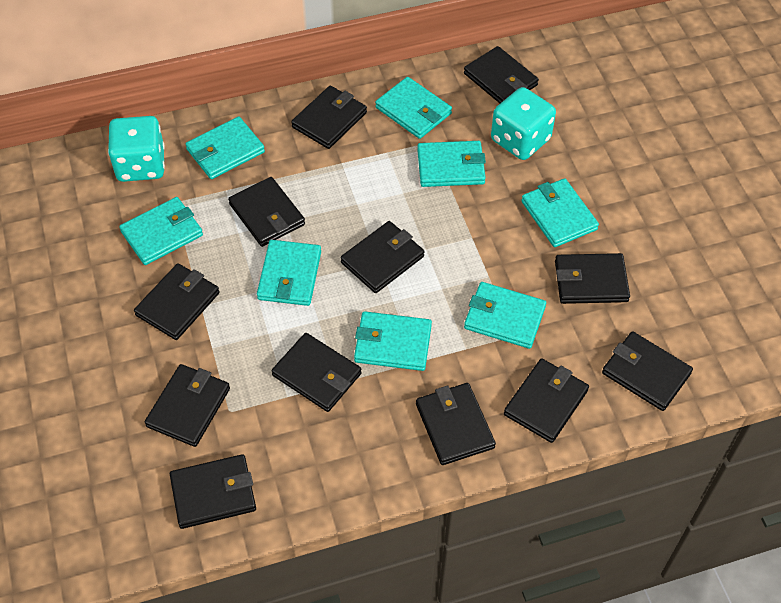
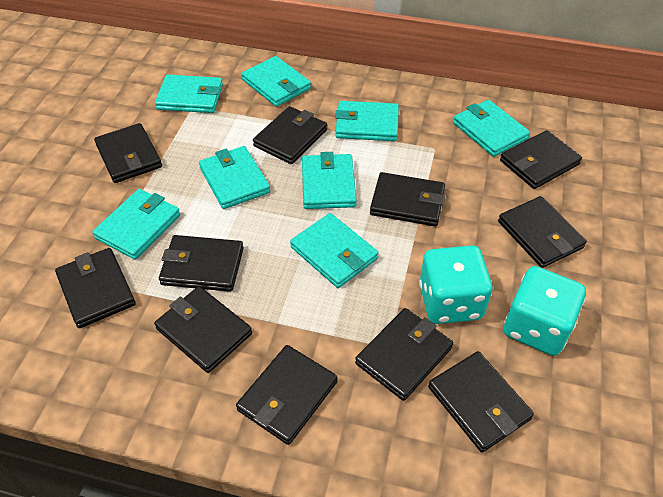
black wallet: [134,263,220,340] [145,364,230,447] [170,454,256,529] [228,177,305,247] [271,333,362,412] [291,85,367,149] [341,221,424,293] [416,383,496,465] [464,46,539,103] [504,358,589,443] [555,253,630,304] [602,331,693,411] = 12 -> [55,248,136,328] [94,123,162,183] [154,286,252,373] [159,235,244,292] [236,345,338,445] [253,106,327,164] [355,308,453,401] [370,172,445,227] [428,351,534,452] [498,196,587,268] [500,130,582,189] = 11

